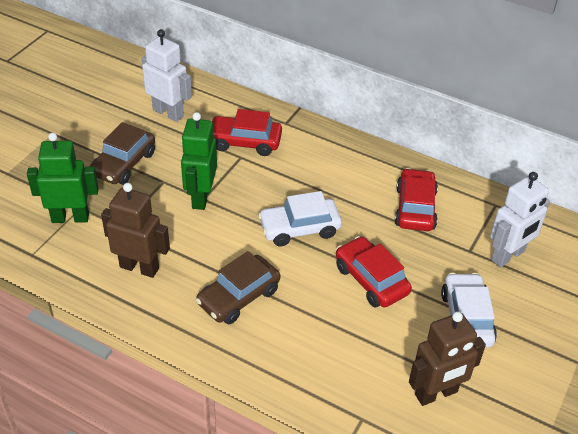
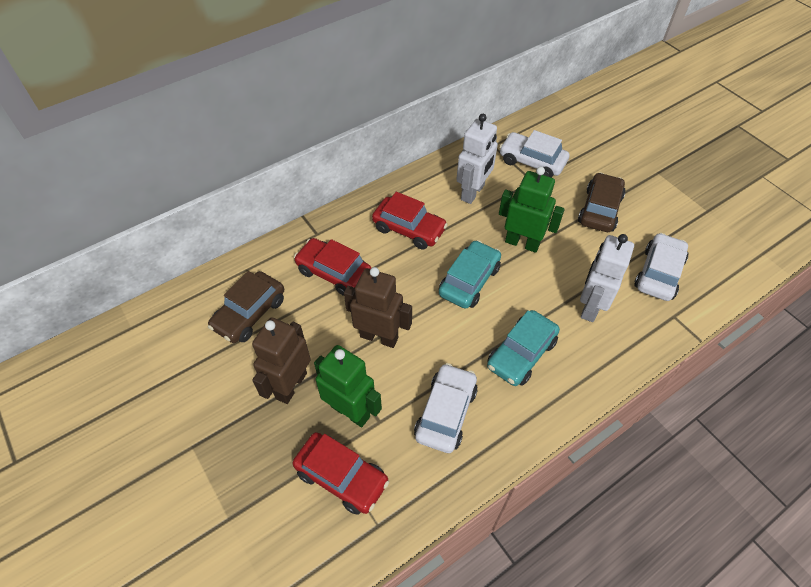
turquoise car: none = 0 -> [439,240,501,309] [487,310,560,386] = 2
white car: [258,191,342,246] [441,273,497,348] = 2 -> [414,363,478,453] [499,130,570,178] [634,233,688,301] = 3

